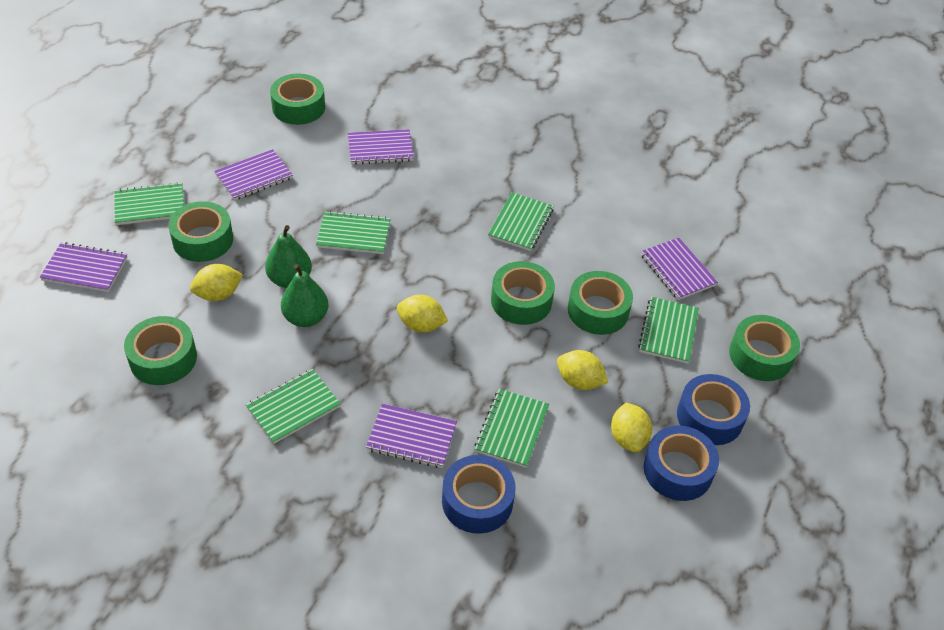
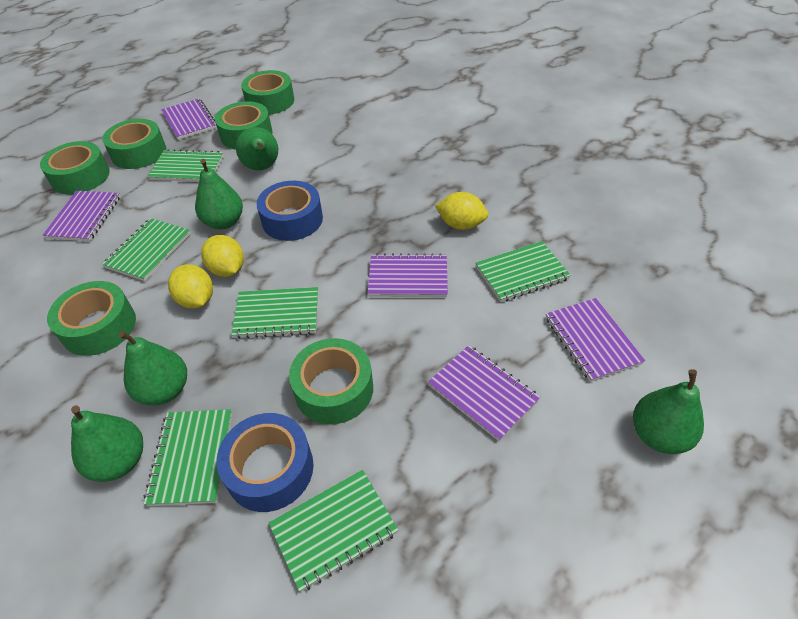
blue tape: [442,455,515,534] [644,426,719,501] [677,374,750,445] = 3 -> [217,413,313,512] [257,181,323,241] = 2
green pear: [265,225,312,288] [281,264,328,327] = 2 -> [71,406,143,482] [118,331,187,406] [195,159,243,229] [236,127,278,170] [633,369,704,454] = 5
yellow lemon: [190,264,243,301] [397,295,448,333] [557,350,608,390] [611,403,652,452] = 4 -> [168,264,213,309] [201,235,244,277] [435,192,488,230] = 3

